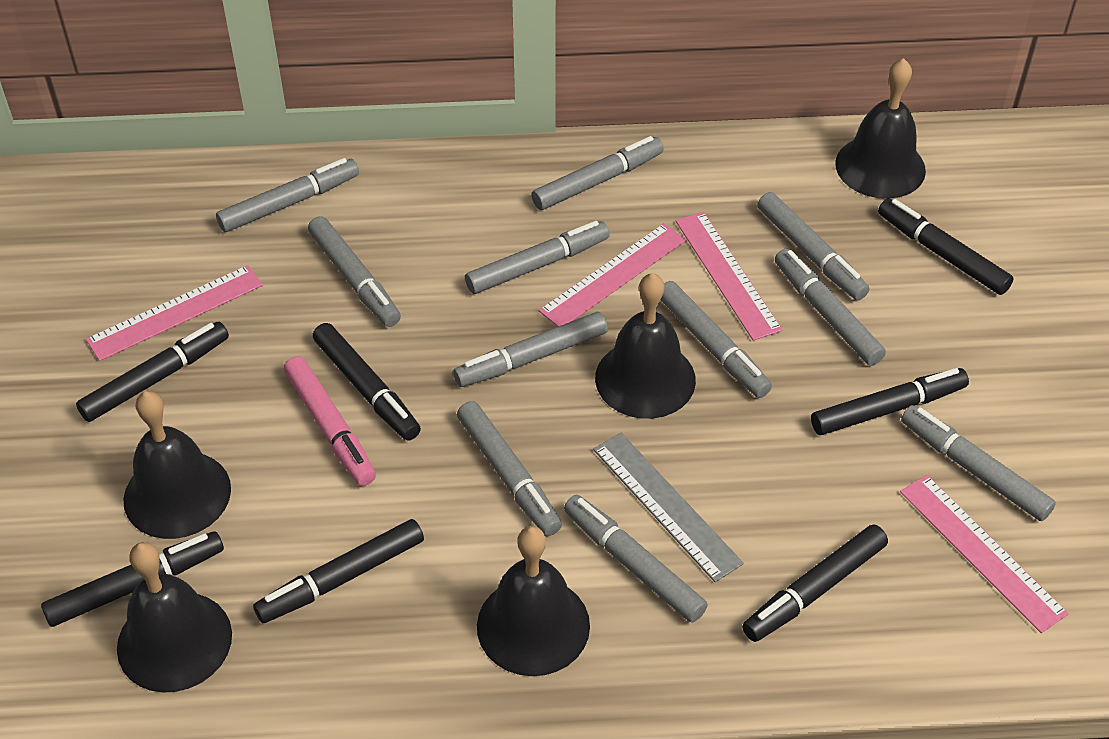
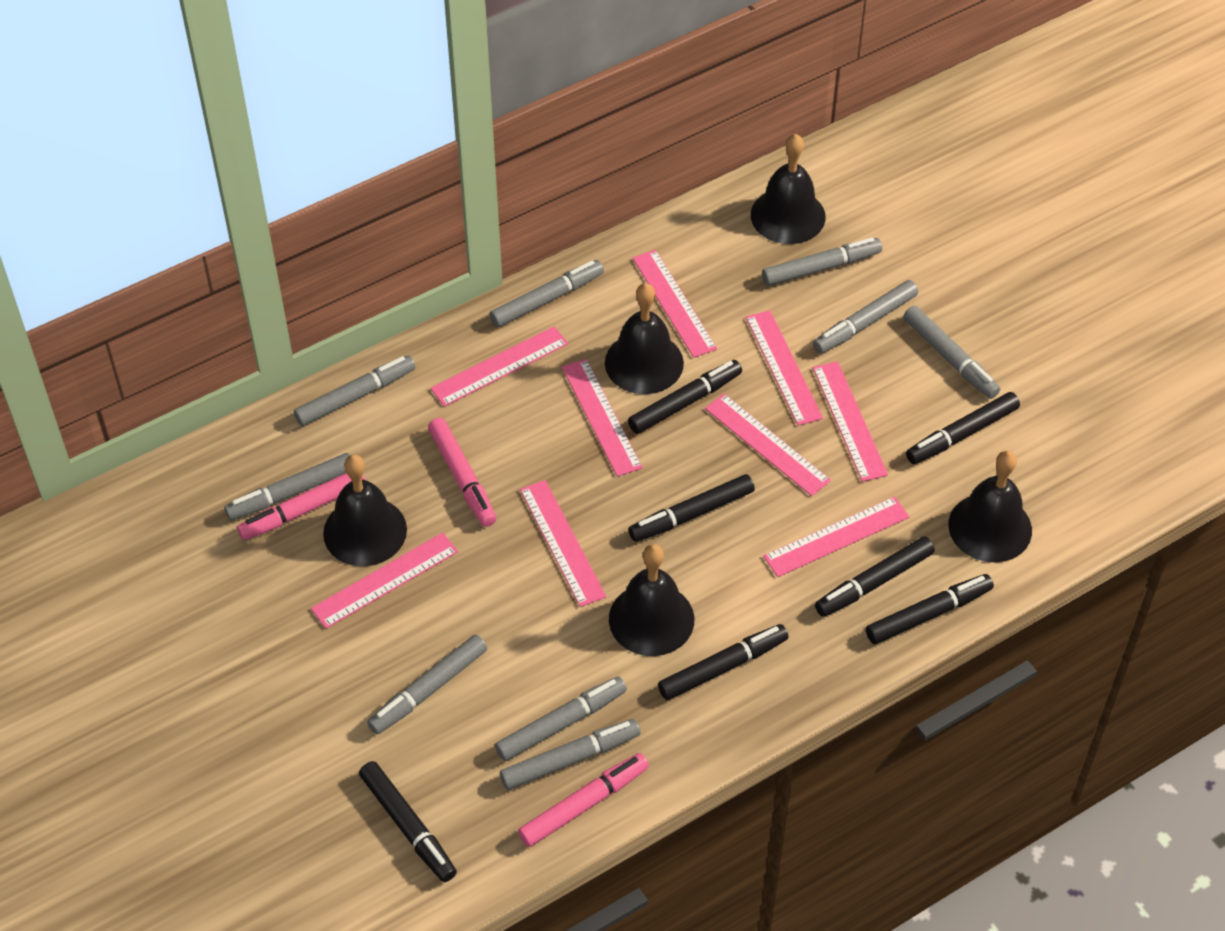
grey marker: [216,158,359,232] [308,216,401,327] [453,312,608,387] [457,401,562,536] [465,221,610,294] [531,136,664,210] [564,495,708,623] [661,281,772,398] [758,192,869,300] [775,249,886,366] [901,405,1056,521] = 11 -> [224,453,350,520] [294,355,415,426] [367,635,487,734] [490,260,604,327] [495,677,627,761] [500,719,640,790] [762,237,882,286] [813,280,918,354] [903,306,1000,399] = 9
grey ruler: [593,433,744,582] = 1 -> none = 0
pink marker: [284,356,376,486] = 1 -> [237,473,366,540] [428,418,496,527] [518,753,649,847] = 3
pink ruler: [86,265,263,361] [539,223,686,327] [676,212,782,341] [900,475,1069,633] = 4 -> [311,532,458,629] [430,326,568,407] [520,480,606,607] [562,359,643,477] [633,250,717,358] [705,394,831,496] [746,310,823,426] [763,497,909,577] [813,361,888,482] = 9

